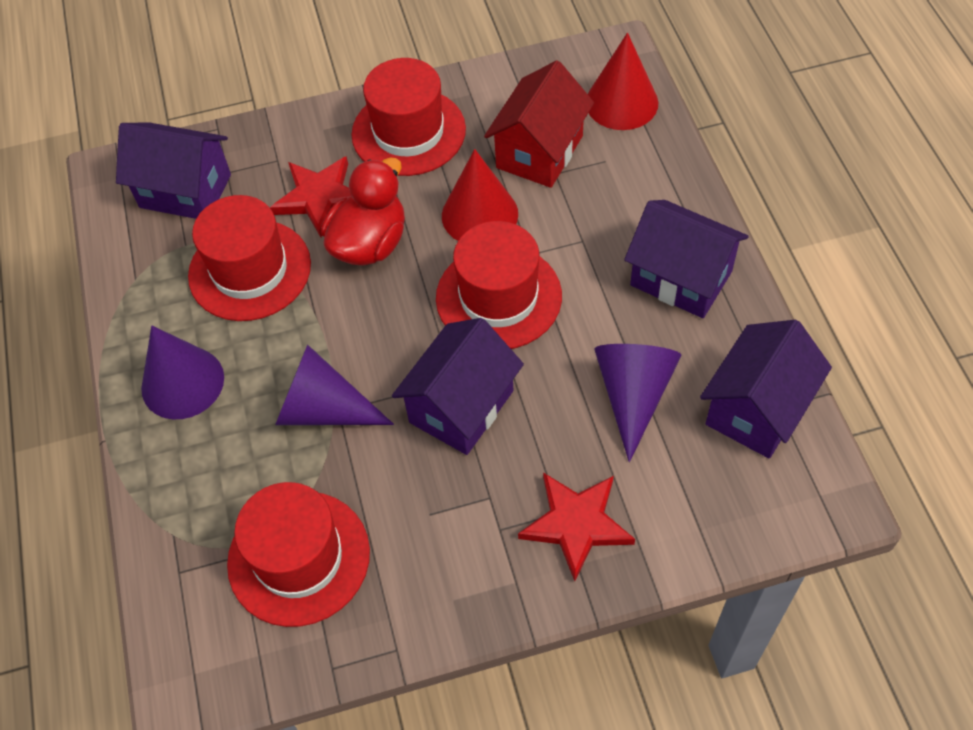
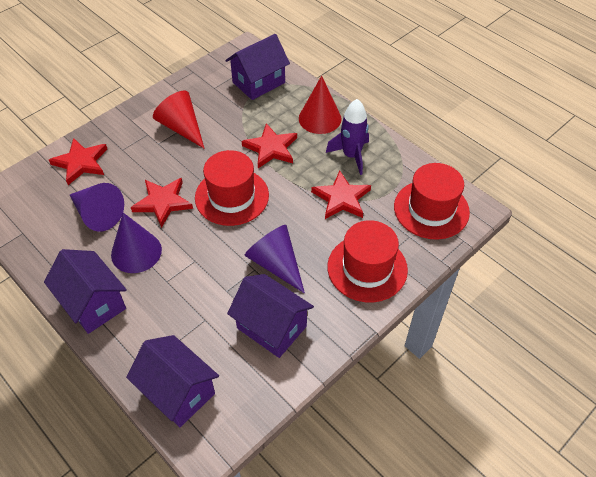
purple rocket: none = 0 -> [326,99,369,175] = 1
red duck: [321,157,405,266] = 1 -> none = 0
red hat: [188,195,311,321] [227,482,370,627] [351,58,466,176] [436,221,562,349] = 4 -> [195,150,269,226] [327,220,408,302] [394,163,470,240] = 3
red house: [484,60,594,188] = 1 -> none = 0
red star: [270,156,351,237] [518,472,635,581] = 2 -> [49,138,107,185] [131,178,193,228] [242,123,297,168] [311,171,371,219] = 4

